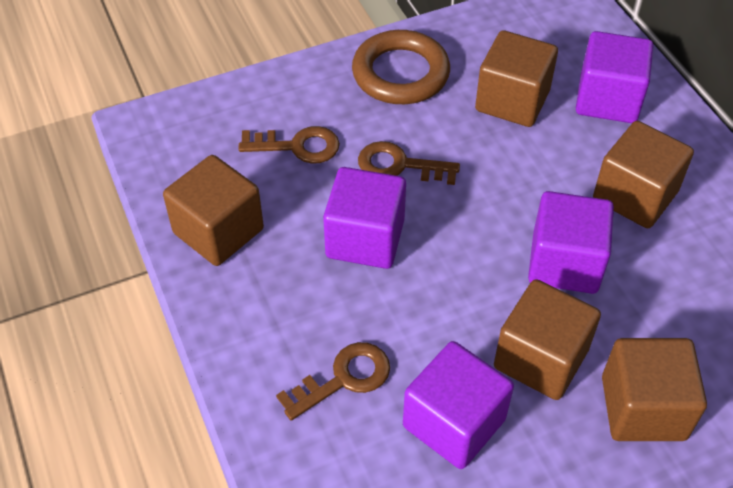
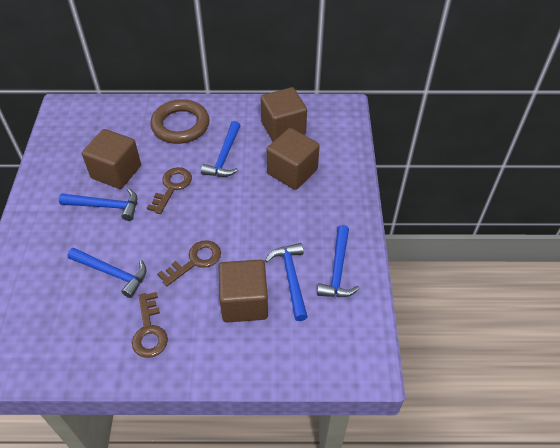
blue hammer: none = 0 -> [59,188,137,221] [68,247,147,298] [201,121,241,177] [265,243,308,321] [317,225,360,297] = 5
brown cube: [163,155,264,266] [475,30,558,127] [494,279,601,400] [593,121,694,228] [602,338,707,441] = 5 -> [82,129,141,189] [219,260,268,323] [260,87,307,142] [267,128,320,190] = 4
purple cube: [323,167,406,269] [403,341,514,469] [528,191,614,294] [576,31,653,123] = 4 -> none = 0

